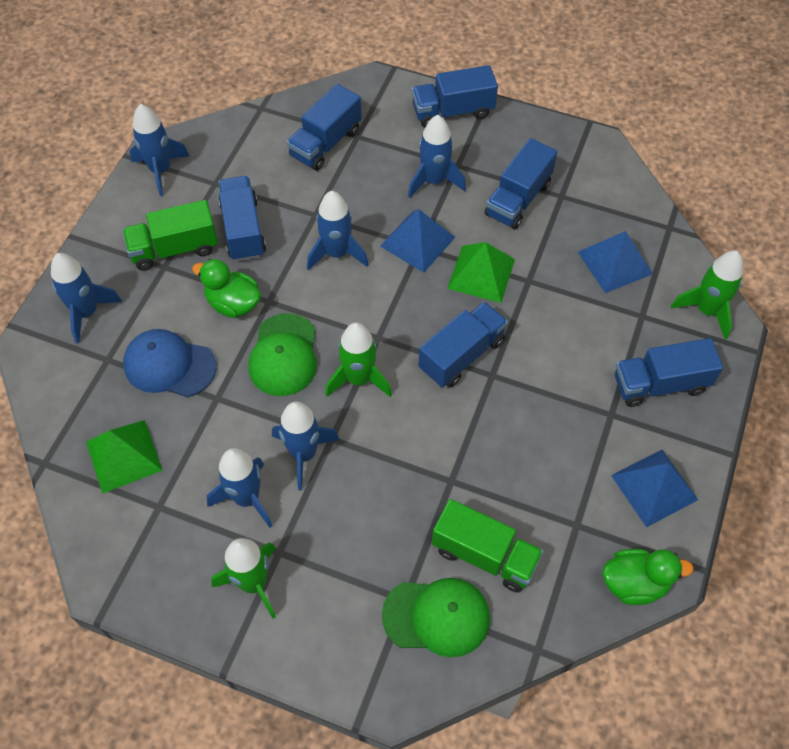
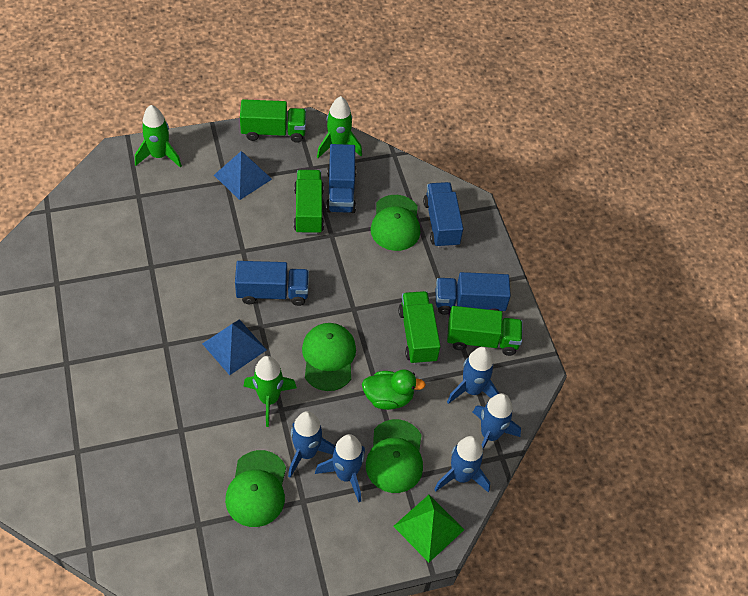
blue cap: [123,329,217,397] = 1 -> none = 0
blue pyramid: [380,209,455,273] [578,231,653,293] [611,450,698,527] = 3 -> [202,319,267,375] [214,151,272,200] = 2
blue rocket: [51,253,122,344] [130,104,189,196] [207,448,272,528] [272,401,340,490] [307,191,369,271] [408,115,466,198] = 6 -> [288,411,335,478] [315,434,365,502] [434,436,490,493] [447,347,500,404] [473,393,521,449] = 5
blue truck: [218,176,266,261] [287,84,362,171] [412,65,498,128] [419,302,508,387] [485,138,557,229] [615,338,723,407] = 6 -> [235,261,309,306] [326,144,356,213] [423,182,463,248] [436,272,511,315] = 4
green cap: [248,313,317,396] [382,578,490,657] = 2 -> [225,450,286,527] [302,323,356,391] [366,419,423,493] [371,195,420,251] = 4
green duck: [192,259,261,318] [602,549,694,605] = 2 -> [362,369,426,410] = 1
green pyramid: [86,420,163,494] [447,242,515,303] = 2 -> [393,495,464,562] = 1
green truck: [123,200,218,271] [432,499,543,592] = 2 -> [240,99,306,143] [294,170,324,235] [398,291,441,364] [447,306,523,356] = 4

